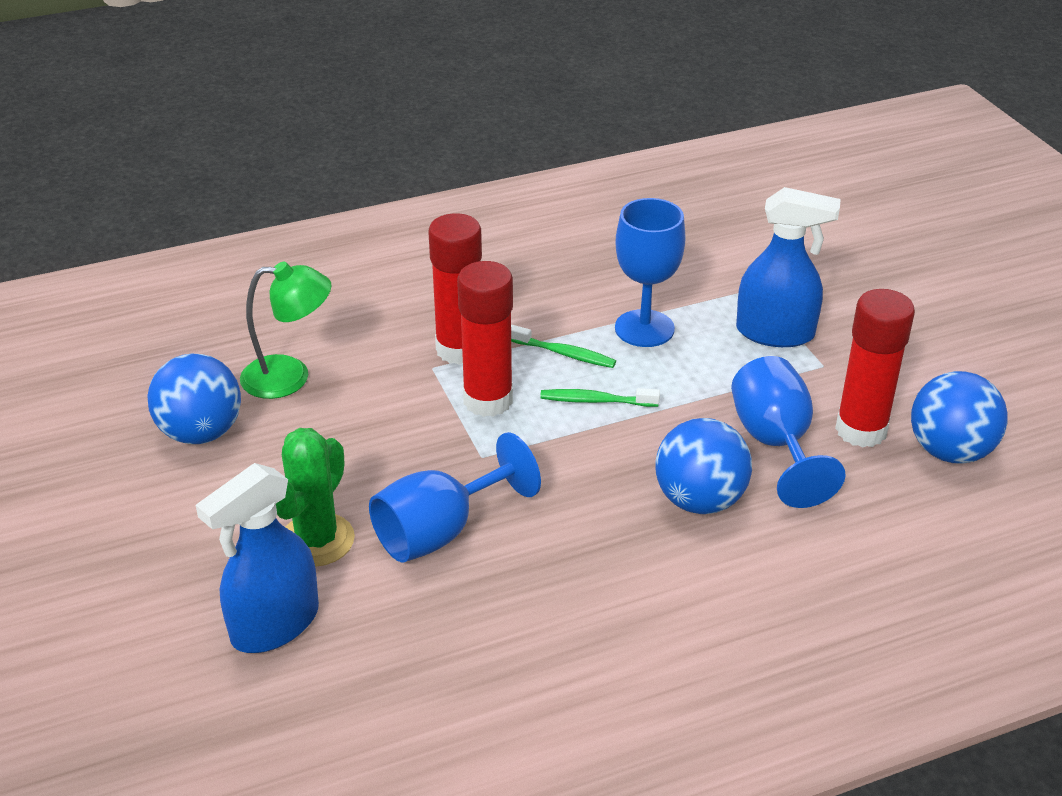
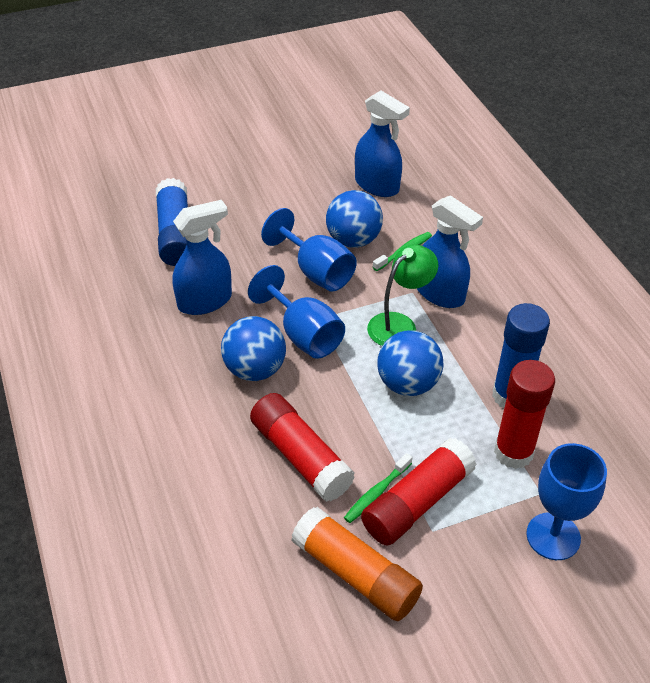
blue glue stick: none = 0 -> [156,178,188,266] [492,303,550,408] = 2
blue spray bottle: [196,463,319,653] [736,187,841,347] = 2 -> [173,200,232,315] [355,90,410,197] [417,195,483,308] = 3
green cactus: [276,428,355,567] = 1 -> none = 0
orange glue stick: none = 0 -> [291,507,423,621] = 1

